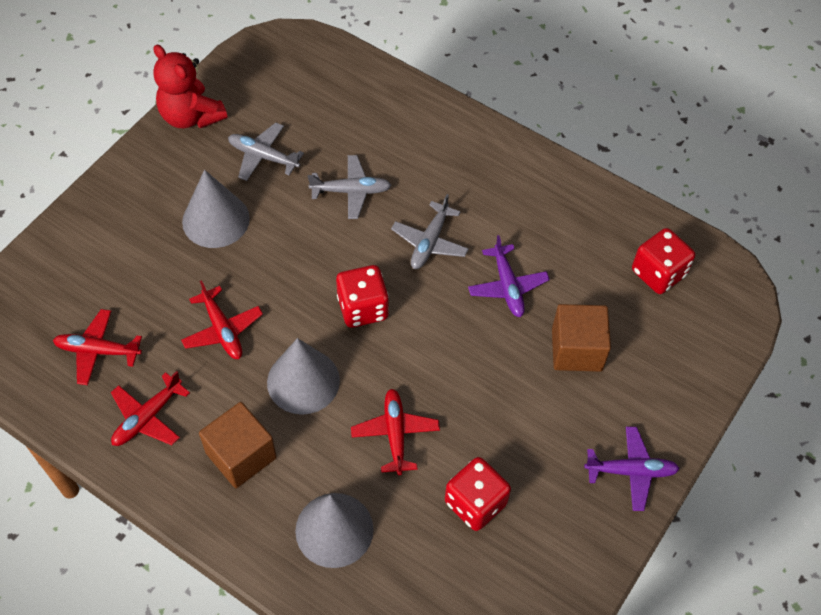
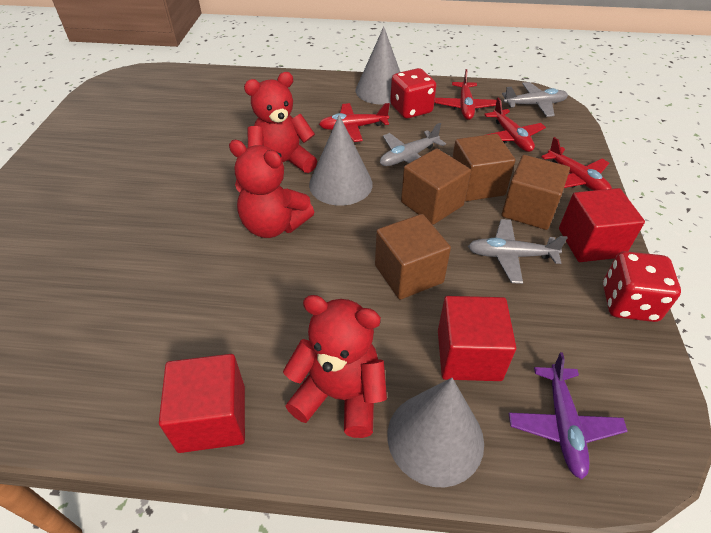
brown cube: [199,402,277,488] [552,304,611,372] = 2 -> [375,214,451,300] [401,148,471,225] [452,134,515,201] [501,155,570,230] = 4
purple plane: [468,235,550,317] [584,427,680,511] = 2 -> [509,352,627,479] = 1
red cube: none = 0 -> [159,354,245,453] [438,296,516,381] [559,188,645,262] = 3
red dice: [336,265,389,328] [445,457,511,531] [632,228,695,294] = 3 -> [390,68,436,119] [603,251,681,322] = 2
red teddy bear: [153,44,227,128] = 1 -> [229,140,314,238] [244,72,317,173] [283,295,387,438] = 3

